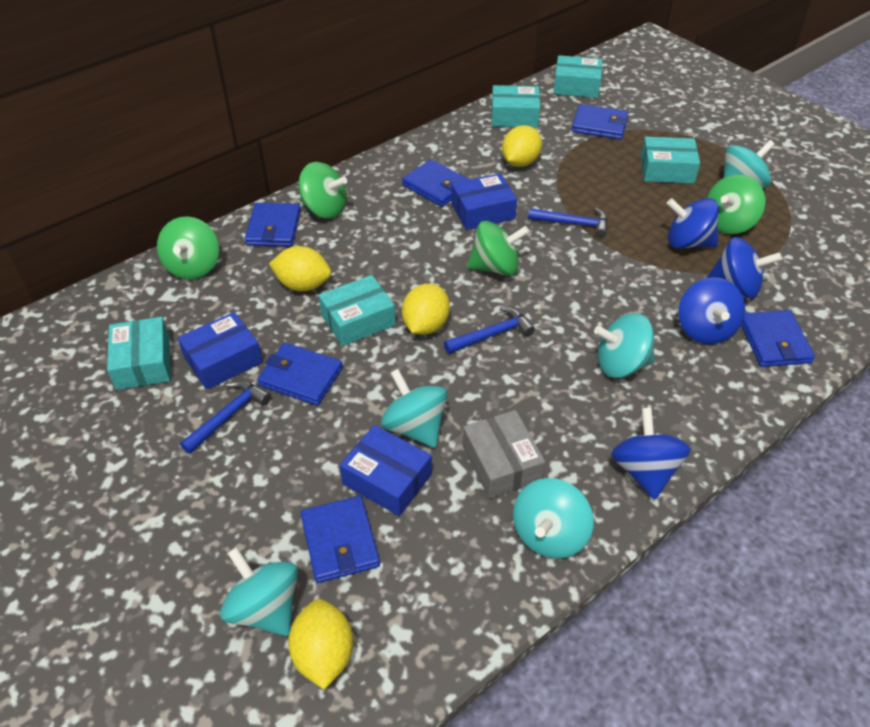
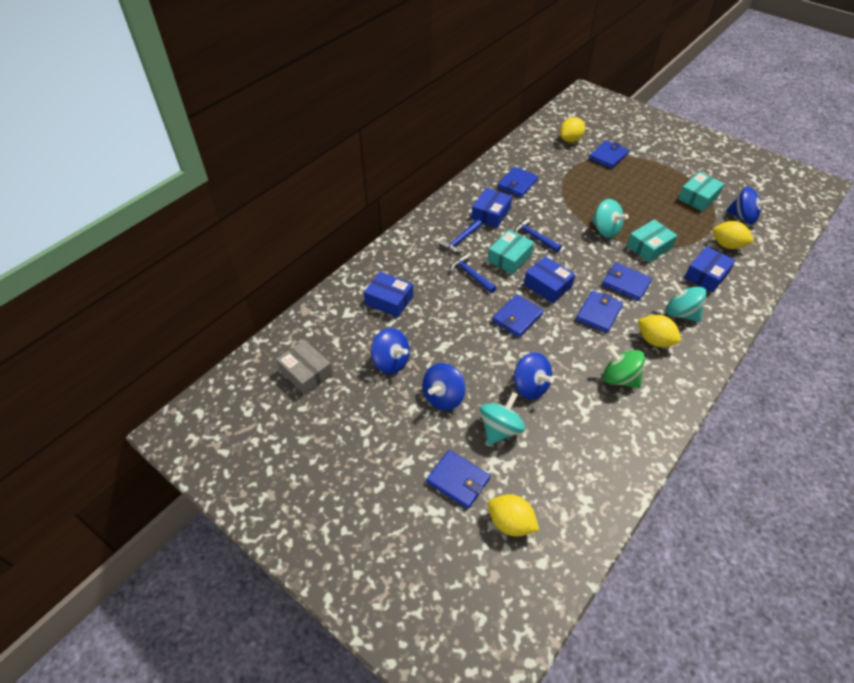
blue box: [178,312,263,390] [340,425,432,516] [451,173,517,230] = 3 -> [364,272,413,317] [471,188,512,228] [524,256,575,303] [684,246,736,293] = 4
green spinning top: [157,216,219,280] [298,162,347,219] [467,221,529,276] [707,174,765,234] = 4 -> [603,345,645,388] = 1
turquoise box: [107,317,170,390] [318,275,396,346] [491,85,540,128] [553,55,602,98] [641,137,700,183] = 5 -> [488,230,534,274] [627,219,678,262] [678,172,724,211] = 3
turquoise spinning top: [220,547,298,636] [381,369,447,448] [513,478,593,559] [594,313,654,378] [723,140,775,188] = 5 -> [480,392,525,445] [592,199,629,238] [666,280,707,322] = 3

